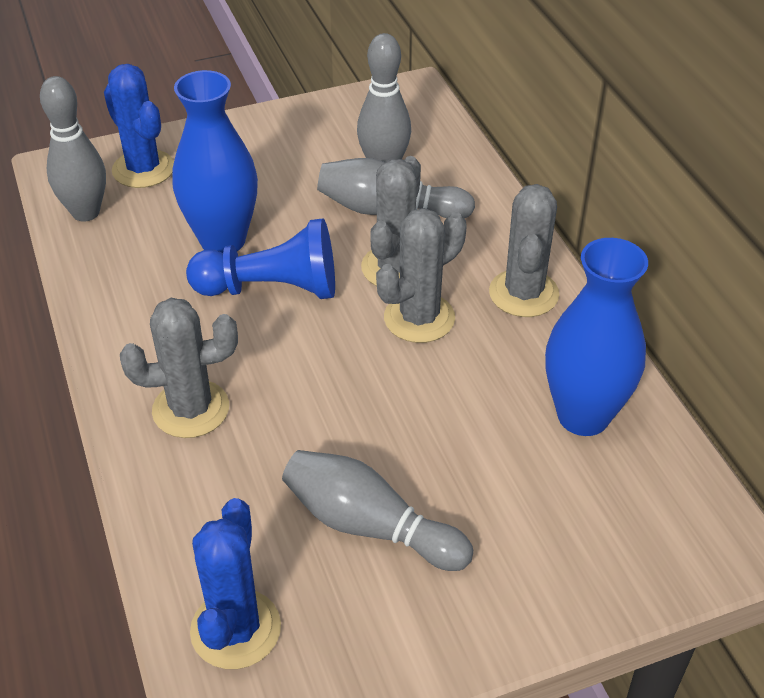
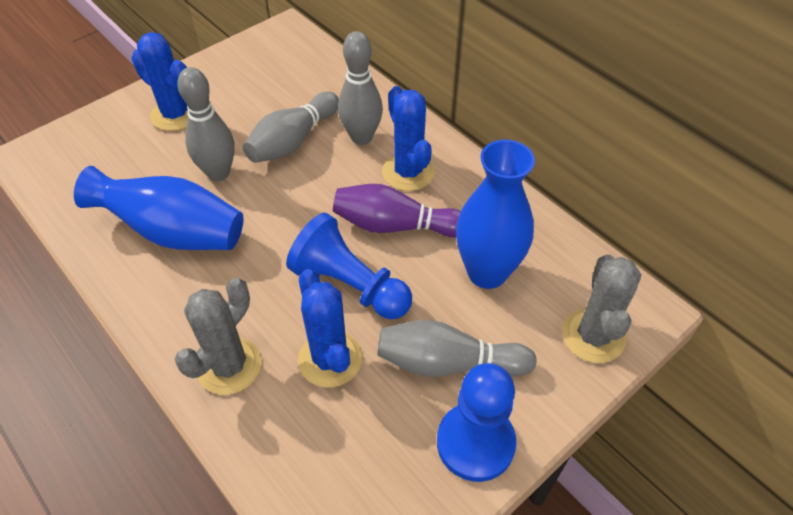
blue cactus: [104,64,174,188] [190,498,281,669] = 2 -> [132,32,188,131] [298,269,362,388] [382,86,435,191] = 3
blue pawn: [186,218,335,299] = 1 -> [286,213,412,319] [437,363,517,482] = 2
grey cactus: [120,298,238,438] [361,156,421,286] [376,208,467,343] [489,184,559,317] = 4 -> [175,278,261,395] [562,254,641,363] = 2
purple bowling pin: none = 0 -> [333,184,461,237] = 1

